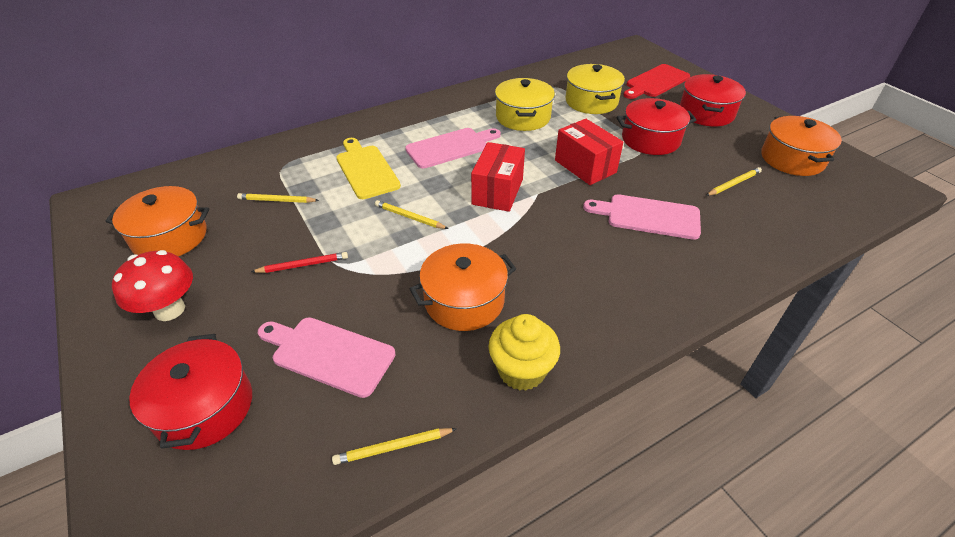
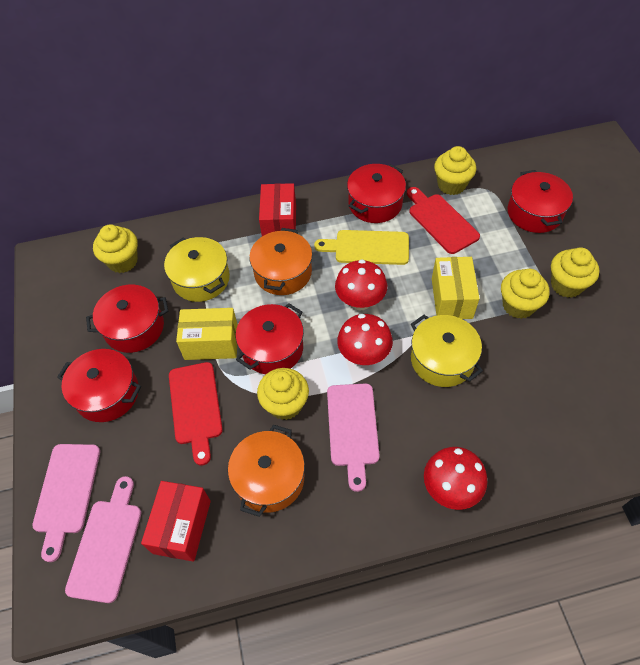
orange pot: [105,186,209,256] [410,243,516,331] [761,116,842,176] = 3 -> [228,425,305,517] [249,228,312,295] = 2
red cutting board: [623,64,690,99] = 1 -> [169,362,223,465] [407,187,480,254] = 2
red mushroom: [112,250,193,321] = 1 -> [335,260,387,310] [337,314,393,365] [424,447,487,510] = 3
red pencil: [251,252,348,273] = 1 -> none = 0
red pot: [129,334,252,450] [617,98,696,155] [680,74,746,126] = 3 -> [57,349,141,422] [86,285,169,353] [236,303,304,374] [347,164,406,223] [508,170,573,233] = 5
yellow box: none = 0 -> [176,308,238,360] [432,257,480,319] = 2
yellow cupcake: [488,314,560,391] = 1 -> [93,224,138,273] [257,368,309,420] [434,146,476,195] [501,269,550,319] [551,247,600,298] = 5
yellow pencil: [237,193,319,203] [332,428,457,465] [375,200,448,229] [706,167,762,196] = 4 -> none = 0

